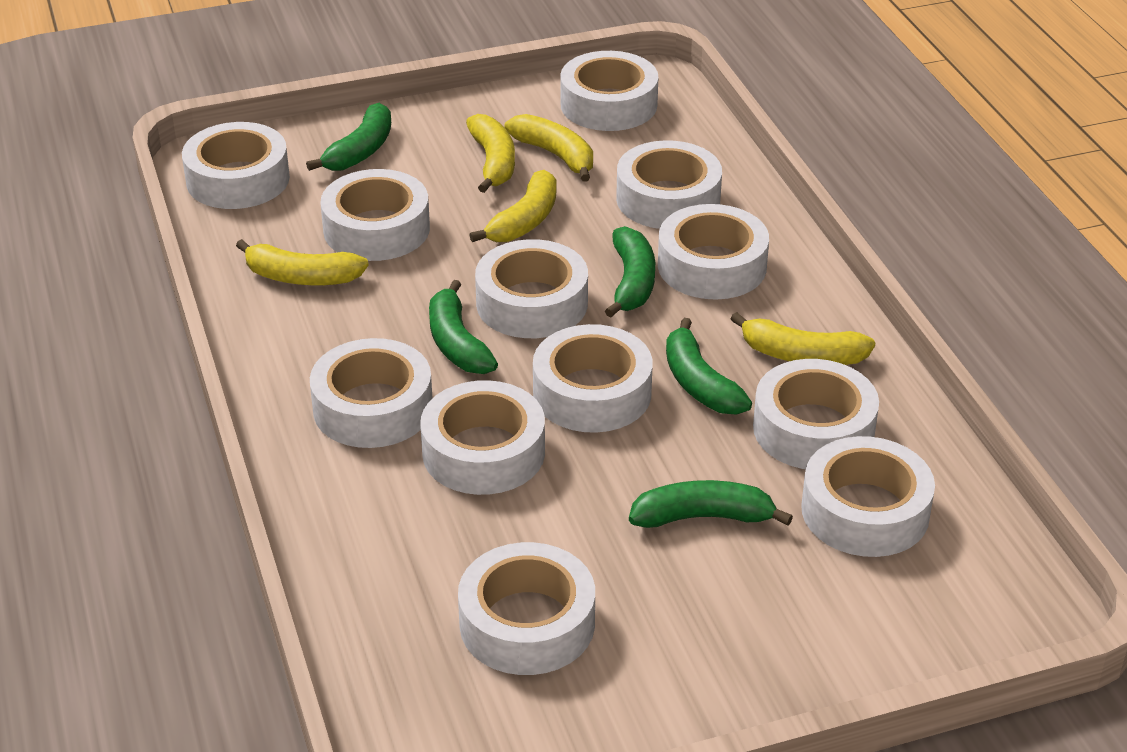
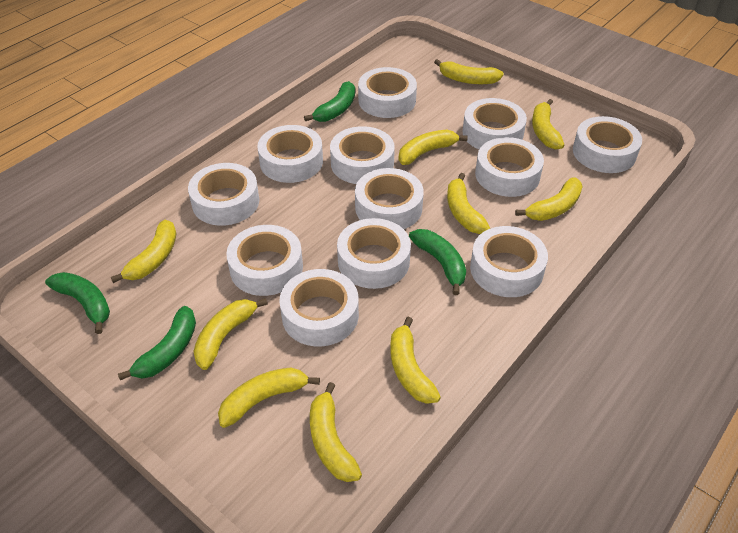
green banana: [306,103,391,171] [429,280,498,374] [605,226,655,318] [629,480,793,528] [666,318,752,415] = 5 -> [45,272,110,334] [118,306,196,380] [304,81,355,122] [409,229,466,295] = 4
yellow banana: [236,239,369,286] [466,114,515,193] [469,170,557,242] [504,114,593,182] [731,312,875,365] = 5 -> [111,220,177,283] [193,298,267,370] [218,367,320,428] [310,382,362,482] [390,317,441,404] [399,129,468,165] [434,59,504,84] [447,173,490,234] [515,177,583,221] [532,99,565,150] = 10

